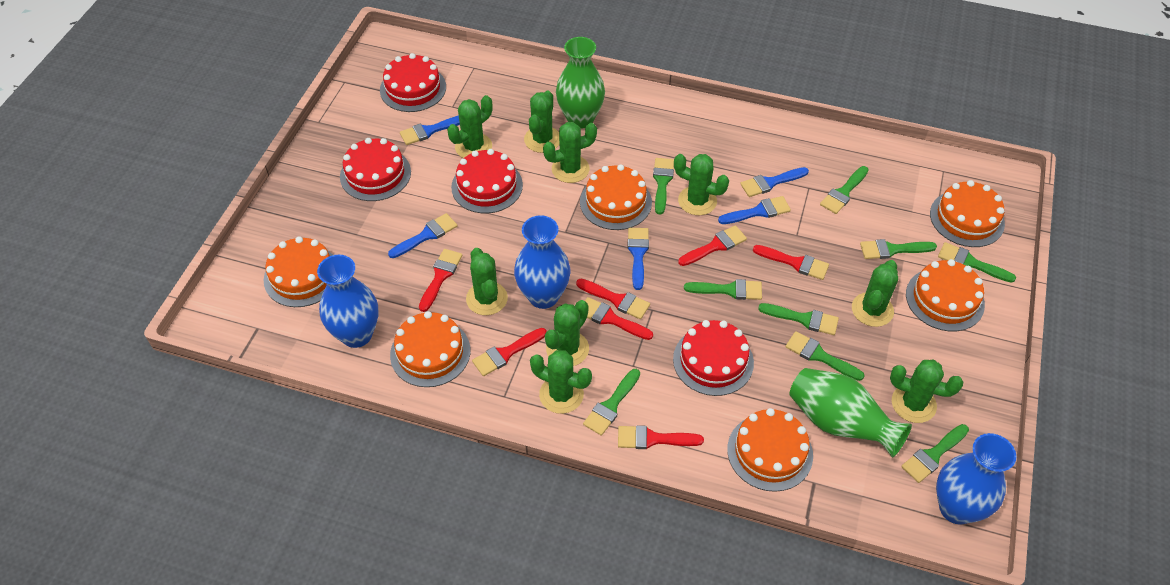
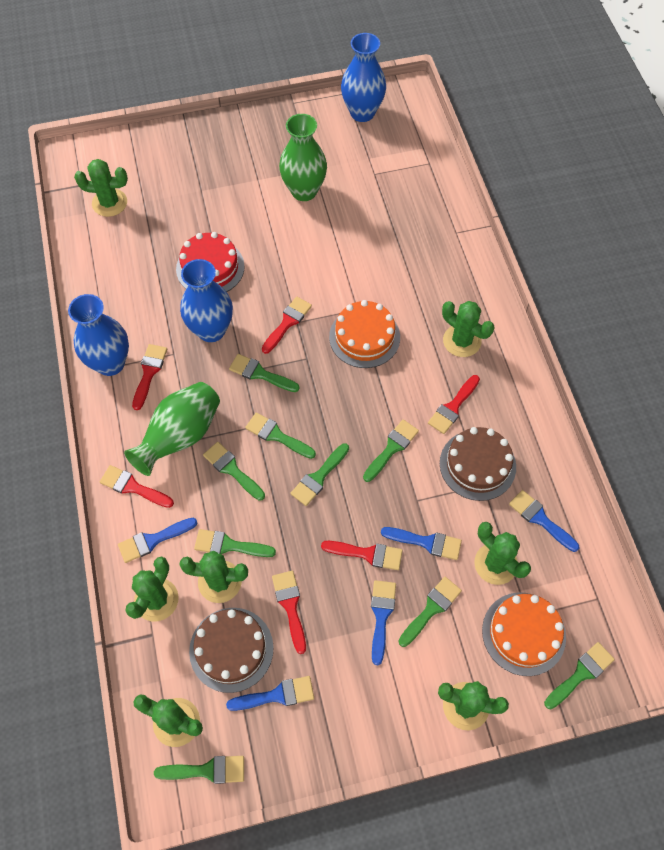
brown cake: none = 0 -> [189,608,274,693] [440,427,516,501] = 2
green cactus: [447,95,493,158] [466,248,508,315] [524,90,560,153] [530,350,592,414] [543,122,597,183] [545,300,589,366] [674,154,729,215] [852,260,898,327] [890,360,963,423] = 9 -> [74,159,128,217] [125,557,179,621] [133,695,203,747] [179,551,248,603] [438,681,509,730] [442,301,494,357] [474,522,531,585] = 7
orange cake: [264,236,333,307] [390,311,471,387] [580,164,652,230] [727,408,813,492] [906,259,985,331] [930,180,1005,247] = 6 -> [329,300,400,368] [482,592,566,676] = 2
red brush: [419,249,463,312] [472,328,547,376] [576,279,650,319] [585,297,653,340] [618,425,704,449] [678,225,747,266] [753,245,829,280] = 7 -> [100,465,174,508] [132,344,167,410] [262,297,312,354] [272,571,306,654] [321,541,403,570] [428,375,480,434] = 6
red cake: [340,138,411,201] [380,53,446,112] [451,149,523,213] [673,320,754,396] = 4 -> [176,232,245,292] = 1

